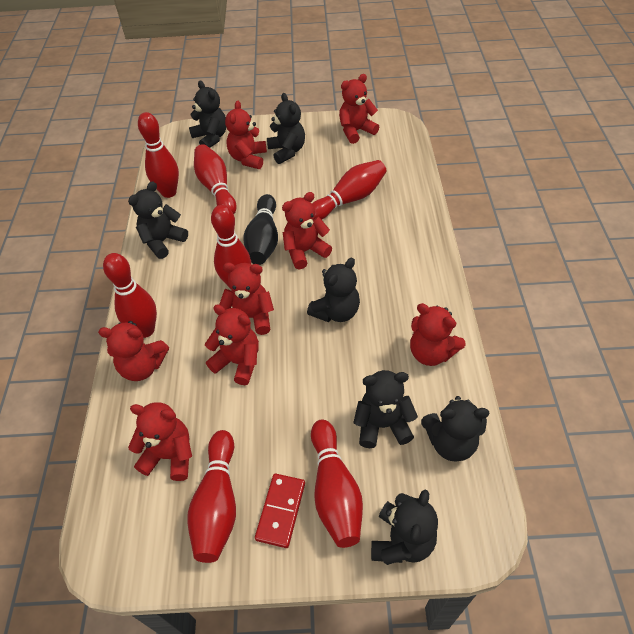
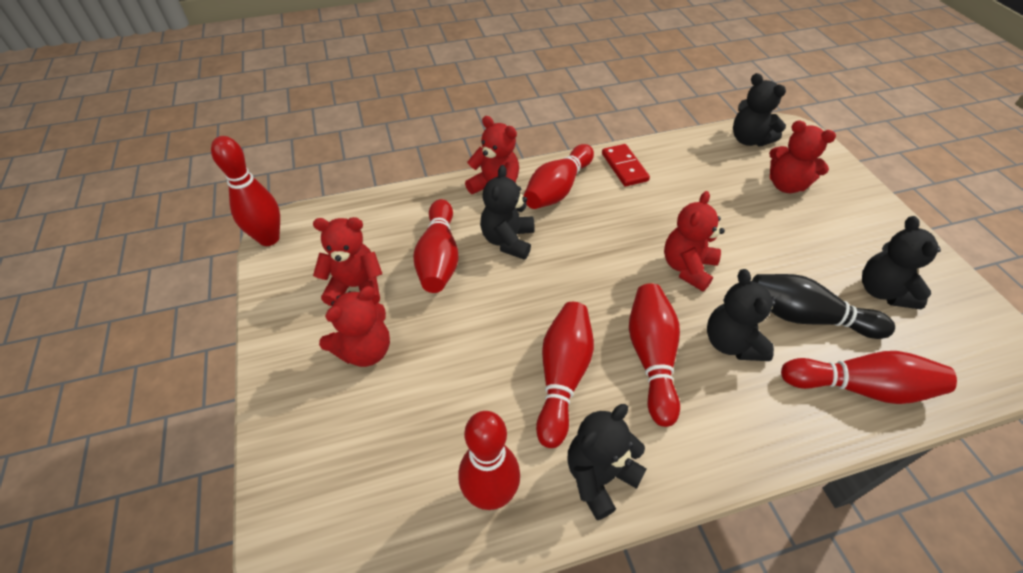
black teddy bear: [128,181,188,259] [189,81,227,148] [267,93,305,164] [307,258,360,322] [353,370,418,448] [371,489,438,565] [421,396,490,462] = 7 -> [480,165,535,260] [567,404,647,520] [707,269,777,361] [733,73,786,146] [862,216,941,309] = 5
red teddy bear: [98,321,169,381] [128,402,192,481] [205,304,259,385] [219,263,274,335] [225,101,267,169] [282,192,332,269] [339,74,379,144] [410,303,466,366] = 8 -> [313,217,382,306] [319,286,390,367] [465,116,519,194] [664,191,725,291] [769,120,836,193] = 5

